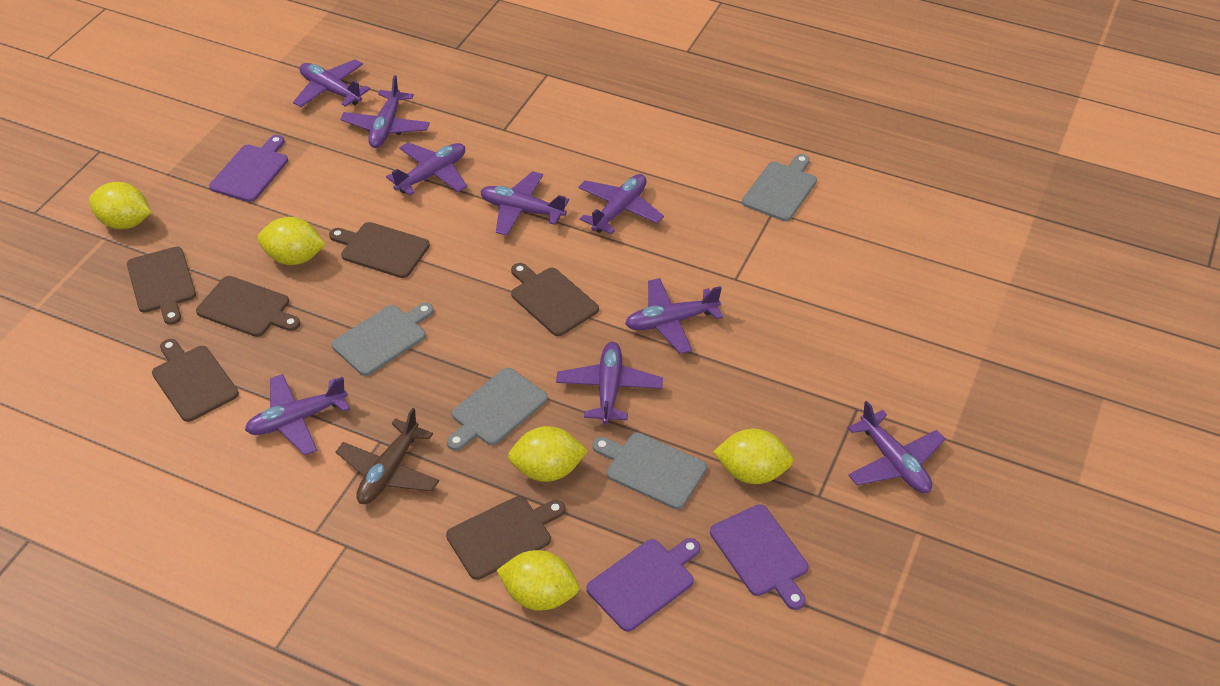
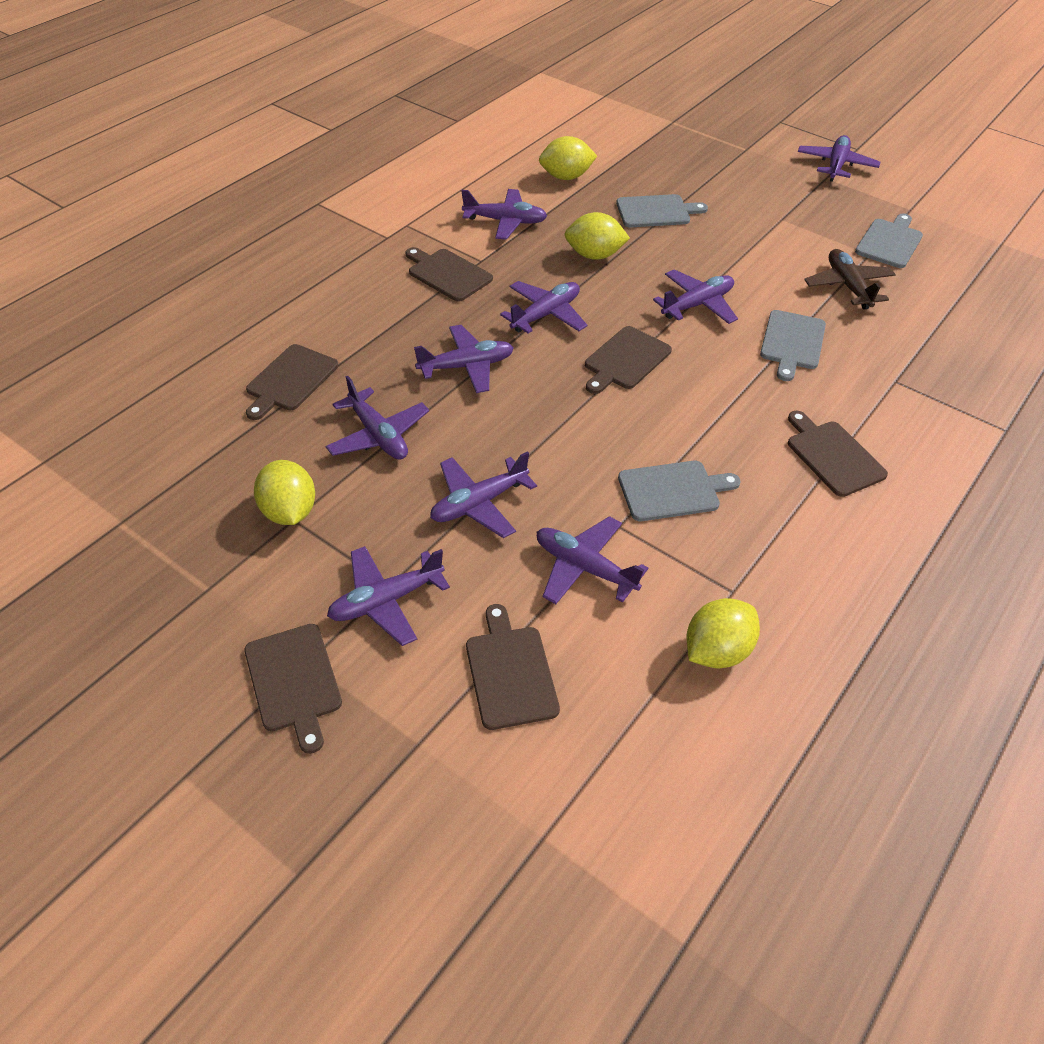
purple cutting board: [209,135,288,202] [587,538,700,632] [710,504,808,610] = 3 -> none = 0
yellow lemon: [89,182,151,229] [258,217,326,265] [496,550,579,610] [508,426,588,482] [713,429,793,484] = 5 -> [254,460,315,525] [539,136,597,180] [564,212,630,260] [687,598,760,669] = 4

